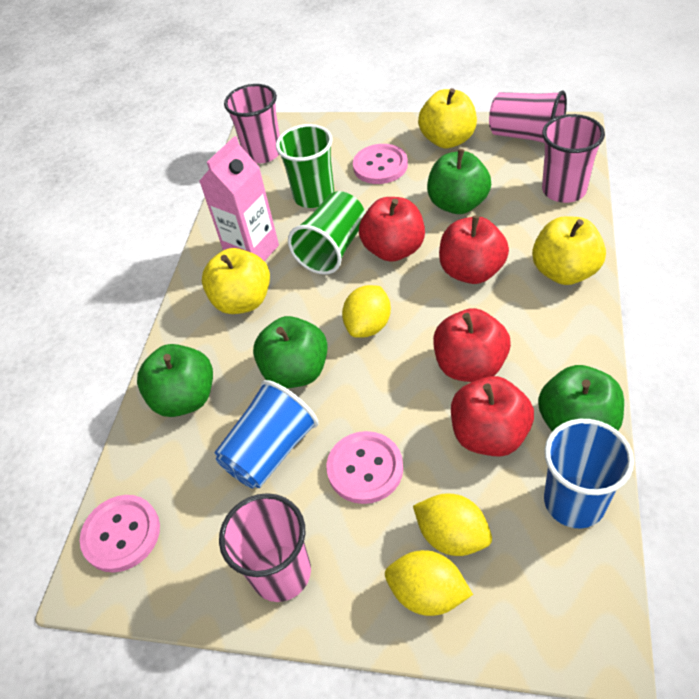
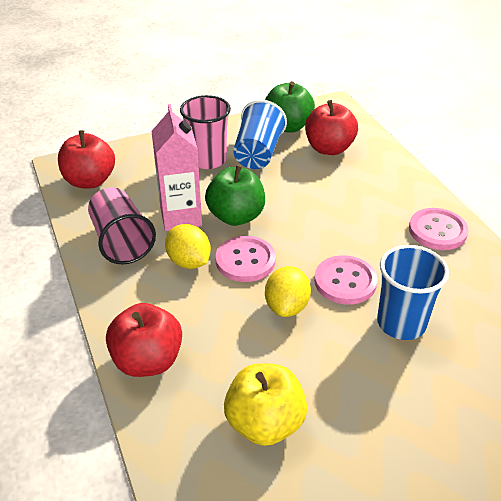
green apple: [137,344,213,417] [253,316,328,388] [427,149,491,214] [538,365,624,431] = 4 -> [205,164,265,226] [265,81,315,133] = 2
green cup: [276,124,334,208] [288,191,365,275] = 2 -> none = 0
pink cup: [219,493,311,602] [224,84,280,163] [489,90,567,143] [542,114,605,203] = 4 -> [88,187,156,265] [180,95,231,169] = 2
red apple: [359,197,425,262] [433,308,511,382] [439,216,509,284] [451,376,534,457] = 4 -> [58,130,115,188] [106,303,182,377] [305,100,358,155] = 3
yellow apple: [202,248,270,314] [418,88,477,148] [532,216,606,285] = 3 -> [224,363,307,446] = 1
yellow lemon: [342,285,391,338] [385,550,473,616] [413,493,492,556] = 3 -> [165,224,211,269] [265,266,311,317] = 2

